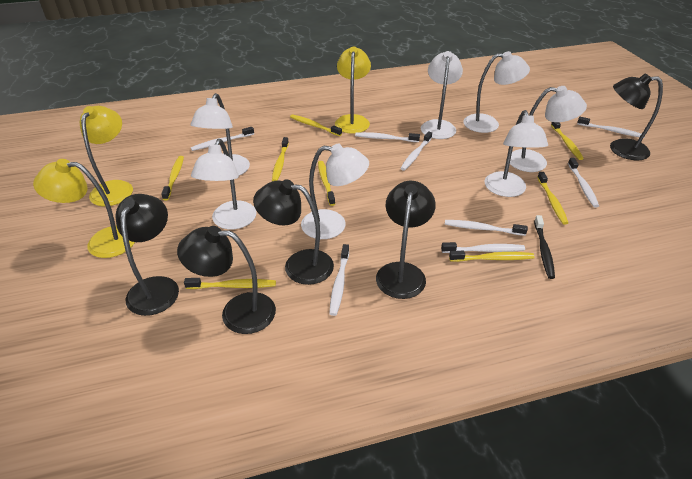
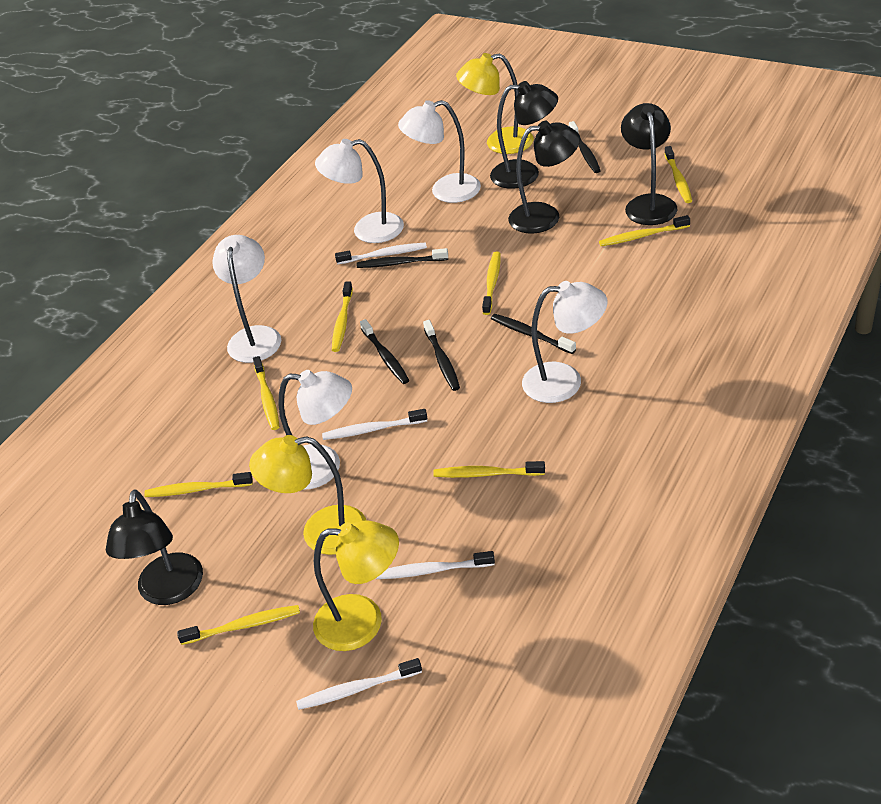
black lamp: [116,194,179,316] [177,226,276,334] [253,179,334,285] [376,181,436,299] [610,74,663,160] = 5 -> [106,489,203,605] [490,81,558,189] [508,121,580,234] [621,103,678,225] = 4
black toothbrush: [534,215,555,279] = 1 -> [357,248,448,268] [360,319,409,384] [423,320,460,391] [491,314,576,354] [569,121,601,173] = 5
white lamp: [191,93,250,176] [191,139,256,229] [301,144,369,239] [421,51,463,139] [464,51,530,133] [484,110,548,197] [510,86,587,172] = 7 -> [212,235,281,363] [278,370,352,490] [315,139,404,243] [398,100,481,203] [522,281,607,403] = 5
white toothbrush: [191,127,254,151] [329,244,349,316] [355,132,420,142] [400,131,432,171] [441,242,525,253] [445,220,528,236] [568,158,599,207] [577,117,645,137] = 8 -> [296,658,422,710] [322,409,428,440] [335,243,427,264] [376,551,495,579] = 4

